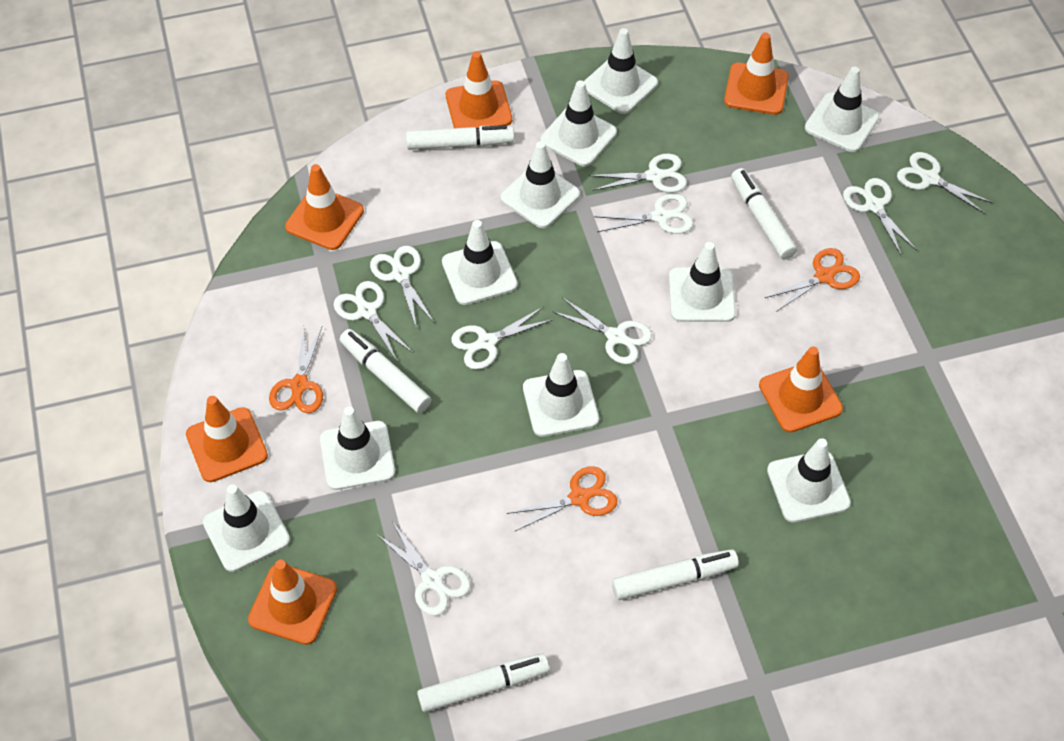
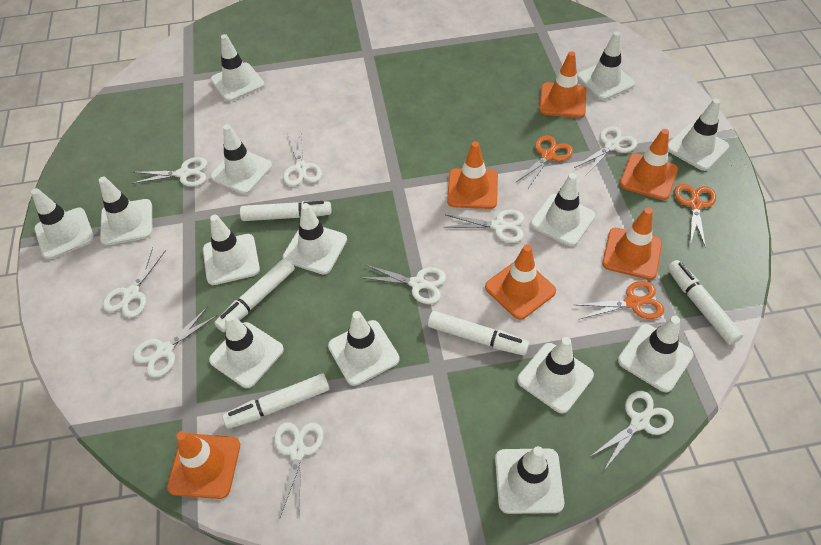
white traffic cone: [203,484,290,572] [320,407,395,490] [442,220,518,305] [500,141,580,228] [523,353,599,437] [540,80,617,166] [584,28,658,114] [669,242,736,322] [767,438,851,523] [805,66,879,152] = 10 -> [31,188,94,260] [99,177,152,245] [203,215,260,285] [209,314,284,388] [210,124,272,195] [211,34,264,102] [283,203,347,275] [328,311,400,386] [495,446,564,514] [517,337,594,413] [530,173,595,246] [577,31,635,100] [618,316,693,392] [668,99,729,171] = 14

